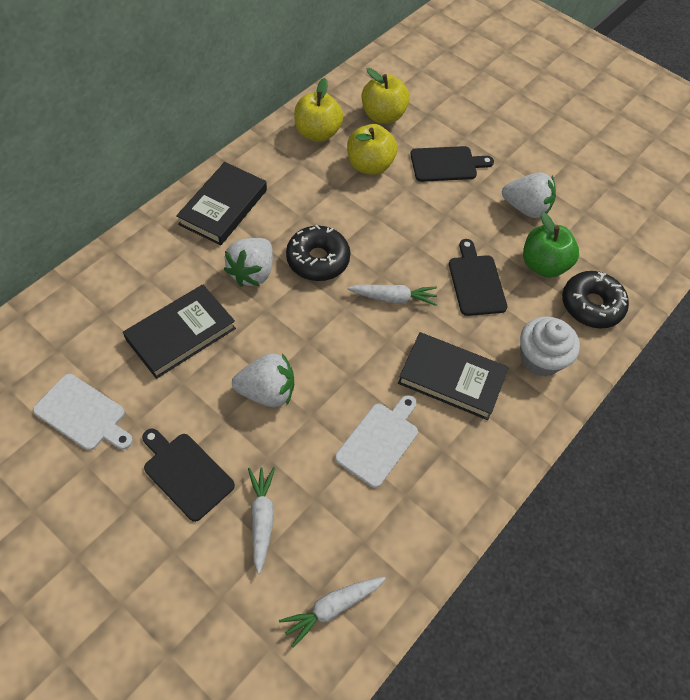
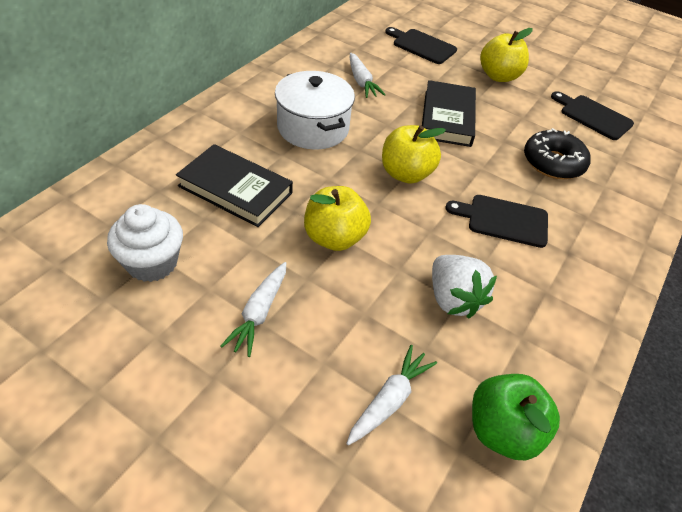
black book: [123,284,236,379] [176,162,267,245] [398,332,509,420] = 3 -> [176,144,293,227] [422,80,476,147] = 2
black donut: [286,225,350,281] [562,271,629,329] = 2 -> [524,128,591,179] = 1
white cutting board: [33,374,133,450] [335,395,418,488] = 2 -> none = 0
white pot: none = 0 -> [275,71,355,150] = 1
white strawberry: [224,238,273,287] [232,353,294,407] [502,172,556,218] = 3 -> [432,255,497,318] = 1

